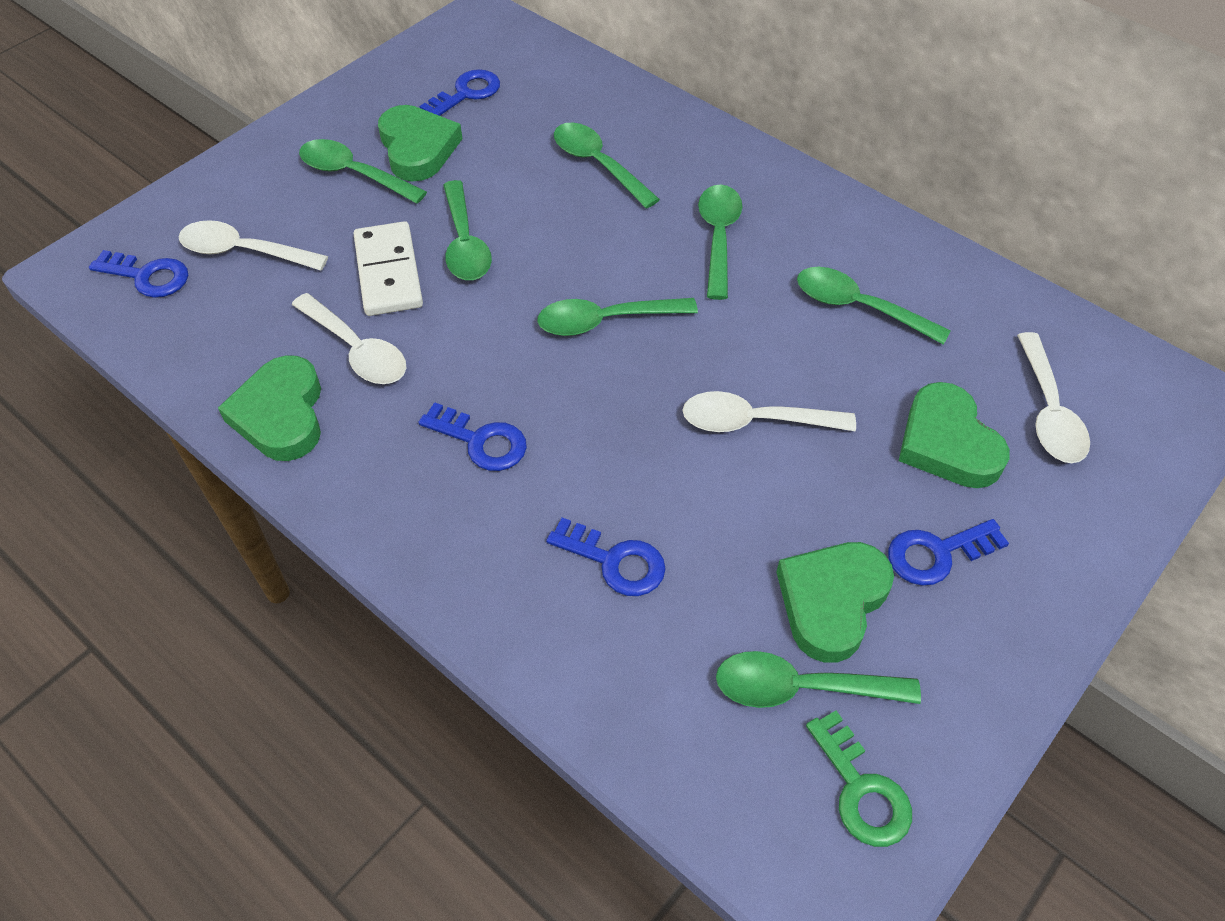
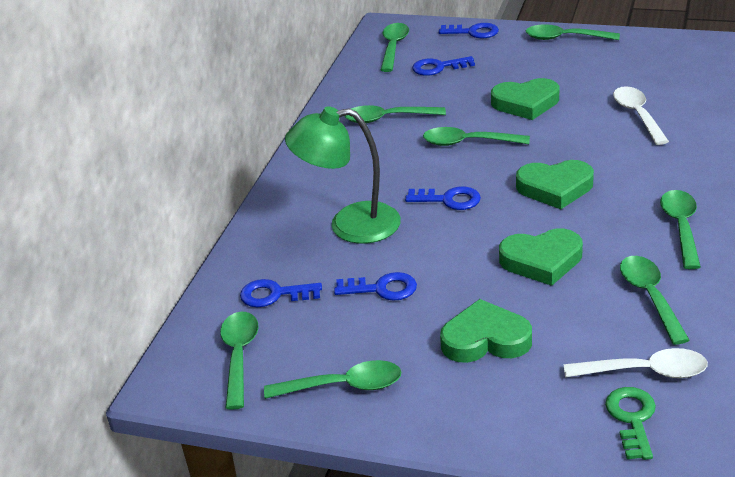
green lamp: none = 0 -> [285,106,401,244] = 1
green spoon: [299,139,427,203] [443,180,492,280] [537,298,698,336] [554,123,660,209] [698,185,743,300] [716,651,921,708] [797,267,951,345] = 7 -> [220,312,259,410] [264,360,402,399] [345,105,446,123] [381,23,409,72] [423,127,530,146] [526,24,620,40] [620,256,690,345] [660,190,701,269] = 8
white domino: [354,221,423,316] = 1 -> none = 0
white spoon: [179,220,328,270] [292,293,406,384] [683,391,856,432] [1017,332,1090,463] = 4 -> [563,348,708,378] [613,86,669,145] = 2

